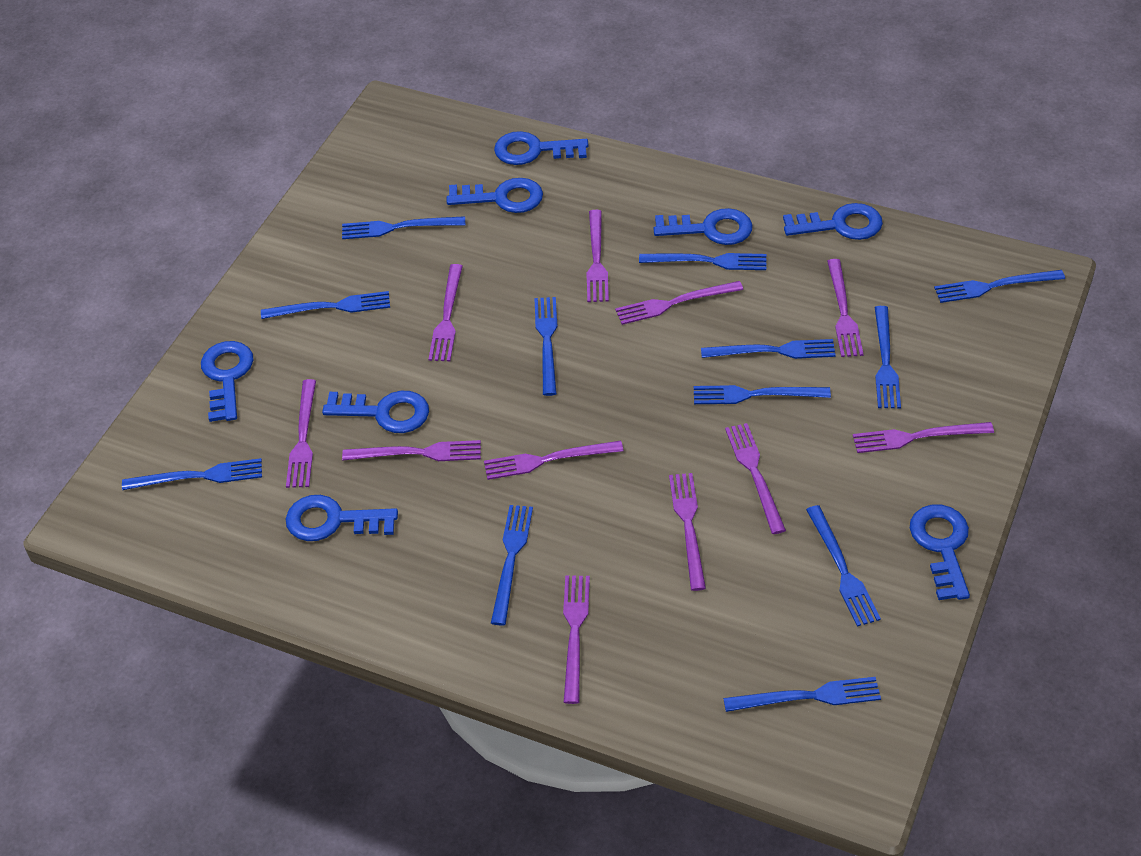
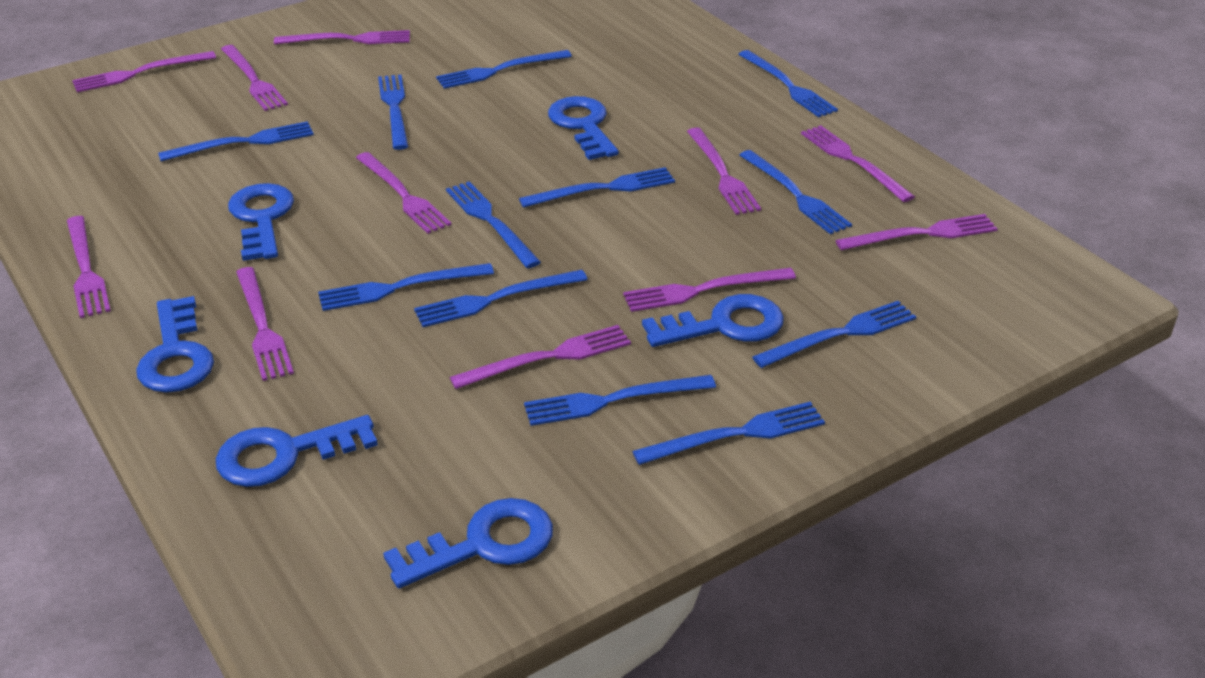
blue key: [201,341,253,422] [286,495,398,541] [322,391,429,433] [446,178,543,213] [494,131,588,165] [653,208,753,245] [783,203,883,240] [910,505,970,600] = 8 -> [136,296,214,393] [216,415,378,487] [228,183,294,261] [383,498,553,588] [548,96,619,160] [642,294,784,347] = 6

